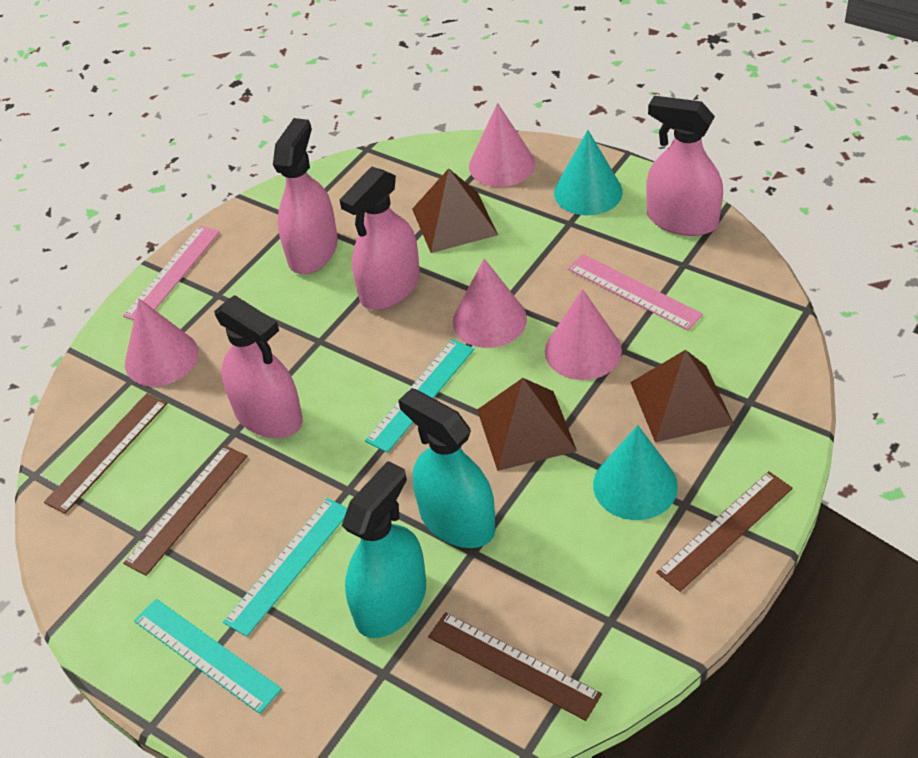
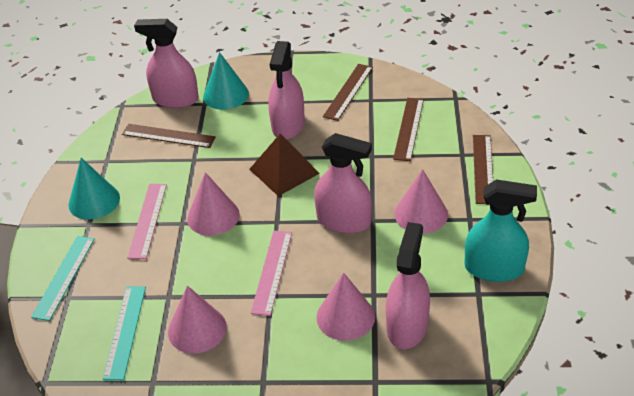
brown pyramid: [412,169,498,253] [477,378,577,471] [630,350,734,442] = 3 -> [249,133,320,196] = 1
turquoise ruler: [134,599,282,714] [223,498,347,637] [365,339,474,453] = 3 -> [31,236,95,321] [103,287,146,380] = 2
turquoise spray bottle: [342,461,426,638] [398,388,495,548] = 2 -> [465,179,537,282] = 1

